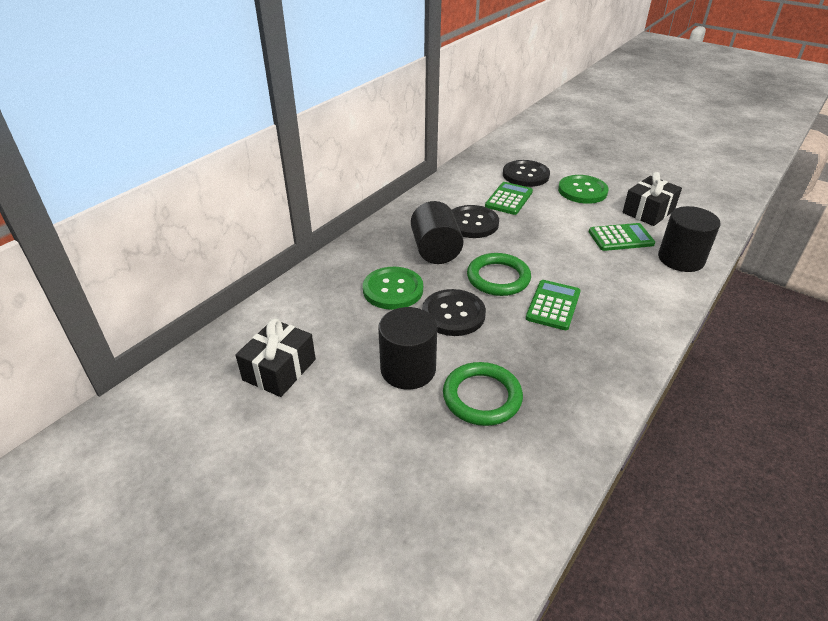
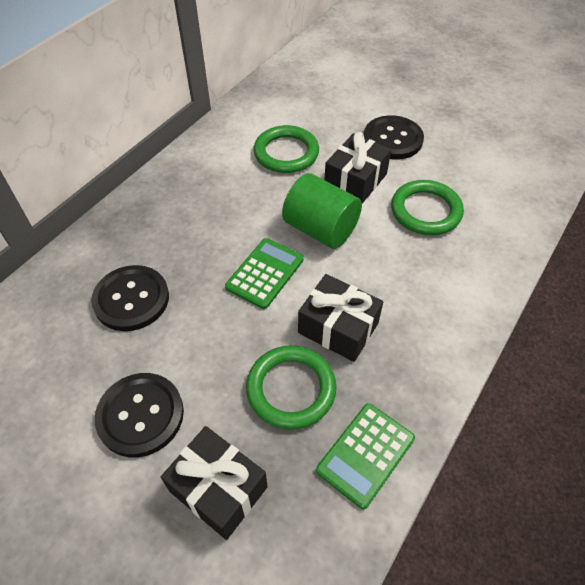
black cylinder: [378,307,437,389] [411,201,463,264] [658,206,721,272] = 3 -> none = 0
black gift: [235,318,316,397] [623,172,682,226] = 2 -> [161,426,267,540] [298,274,383,362] [324,132,391,203] = 3
green button: [363,267,423,310] [558,175,609,204] = 2 -> none = 0
green calculator: [485,182,533,215] [526,280,581,330] [589,223,655,251] = 3 -> [225,238,304,309] [316,403,415,509] = 2
green cylinder: none = 0 -> [282,173,362,249] = 1
green ring: [443,362,523,426] [467,253,531,296] = 2 -> [246,345,336,430] [254,125,319,173] [391,180,464,235] = 3

